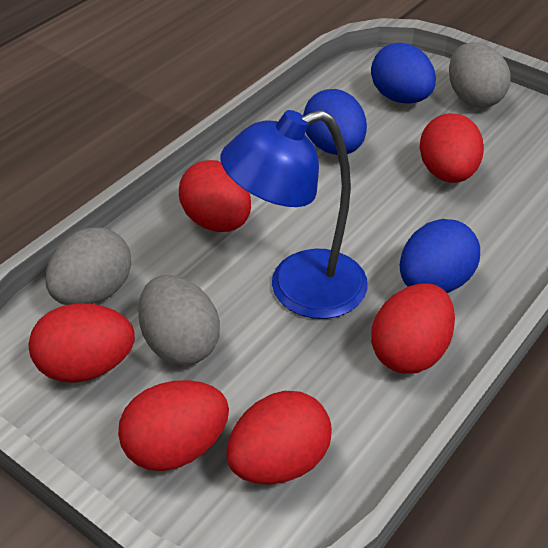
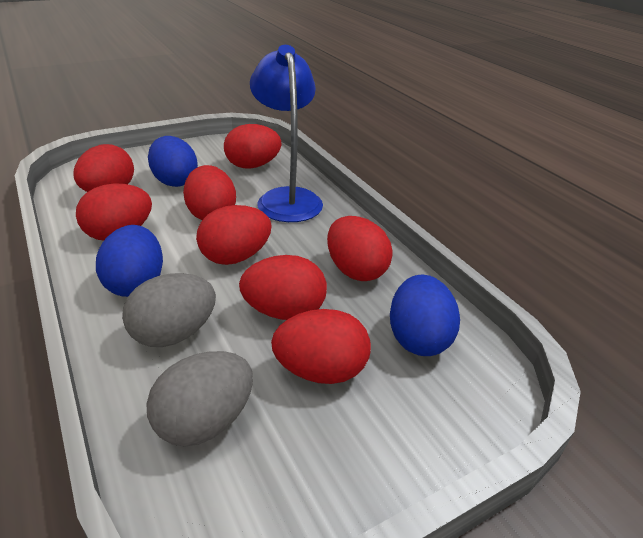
grey egg: [45,227,131,305] [138,275,220,365] [449,42,511,108] = 3 -> [122,273,216,347] [146,351,253,447] = 2
red egg: [29,303,135,383] [118,380,229,471] [179,160,251,232] [226,391,332,485] [371,283,455,374] [419,113,484,183] = 6 -> [74,144,134,192] [76,183,152,240] [183,165,236,220] [196,205,271,265] [224,124,281,169] [239,255,327,320] [271,309,371,384] [327,216,393,281] = 8

